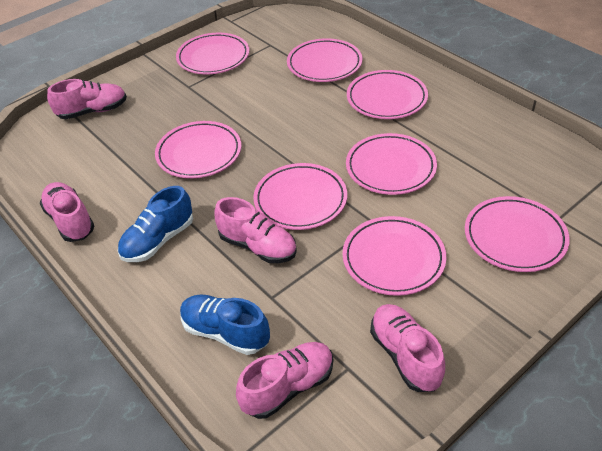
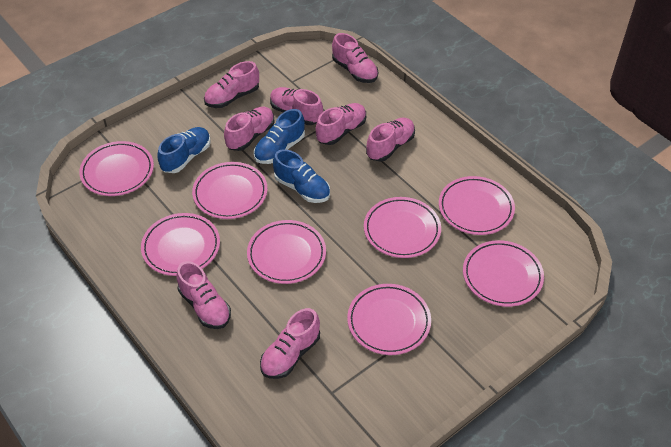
blue shoe: [118,186,193,262] [180,294,270,355] = 2 -> [157,127,211,173] [254,109,305,164] [273,149,330,203] = 3
pink shoe: [40,182,94,242] [47,79,127,119] [214,197,297,263] [236,342,333,419] [370,304,445,392] = 5 -> [177,261,231,329] [204,61,259,108] [224,107,275,151] [260,308,320,379] [270,87,323,125] [316,103,366,145] [332,33,378,83] [366,118,415,162] = 8

